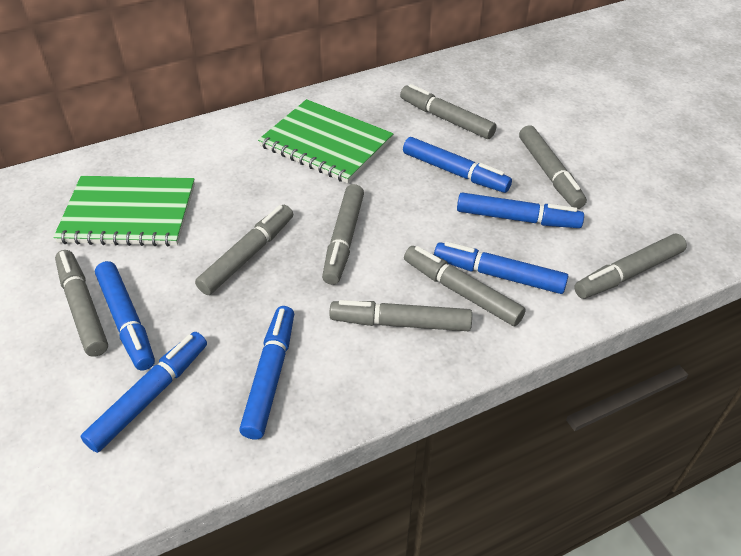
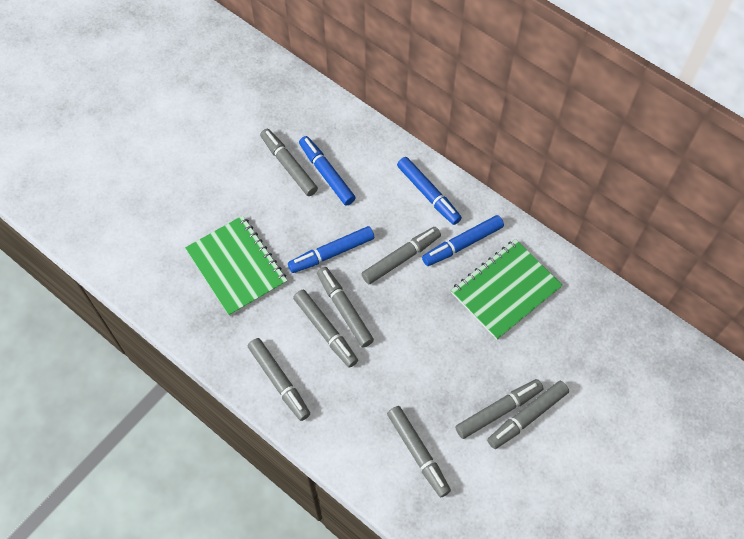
blue marker: [80,332,207,453] [95,261,155,371] [239,306,294,439] [403,137,512,193] [434,241,568,294] [457,193,584,228] = 6 -> [288,226,374,273] [299,136,356,206] [397,157,462,225] [422,215,504,266] = 4

